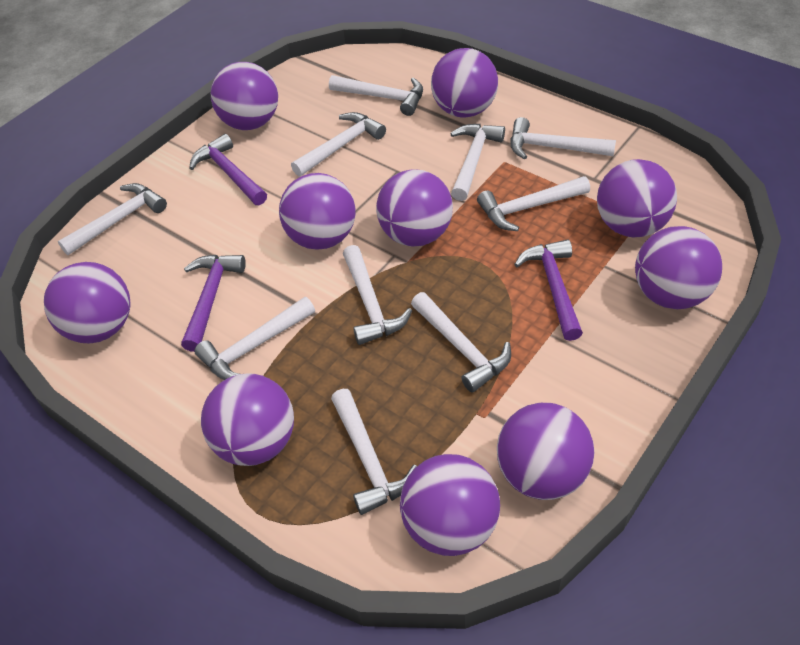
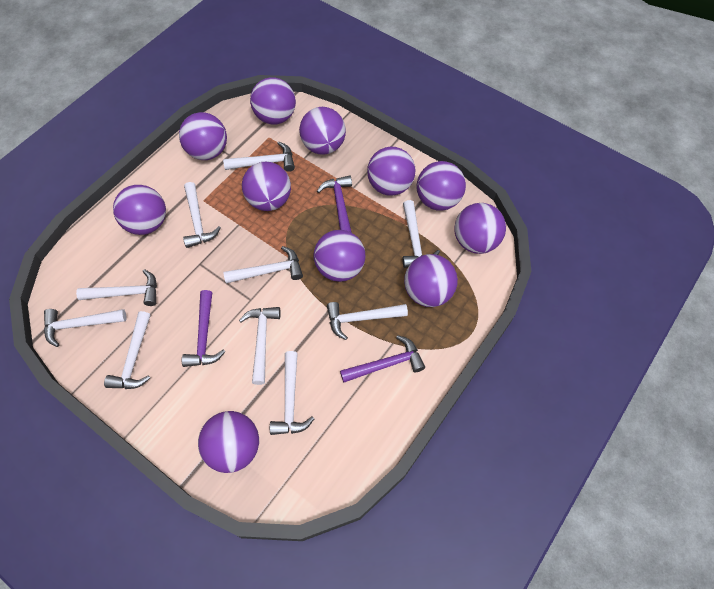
purple ball: [44,262,131,344] [201,373,294,466] [211,62,278,130] [279,173,356,250] [376,169,453,247] [400,454,500,556] [431,48,498,118] [497,403,594,500] [597,159,677,238] [635,226,722,309] = 10 -> [113,185,166,235] [179,112,227,160] [198,411,259,473] [242,162,291,211] [250,77,296,124] [299,107,346,155] [314,230,365,282] [367,146,415,196] [404,254,458,307] [417,161,466,210] [454,203,506,254] = 11

